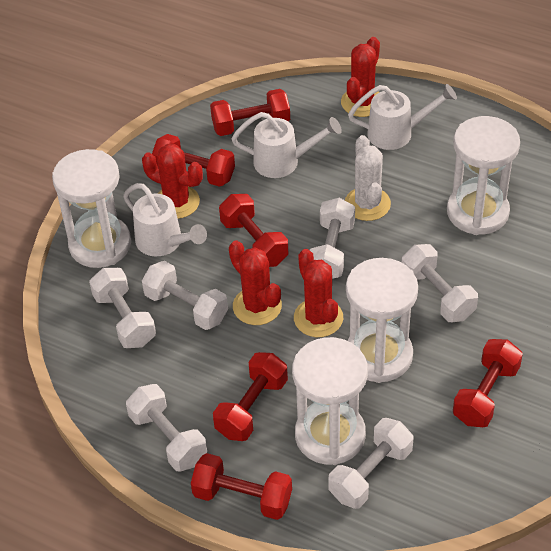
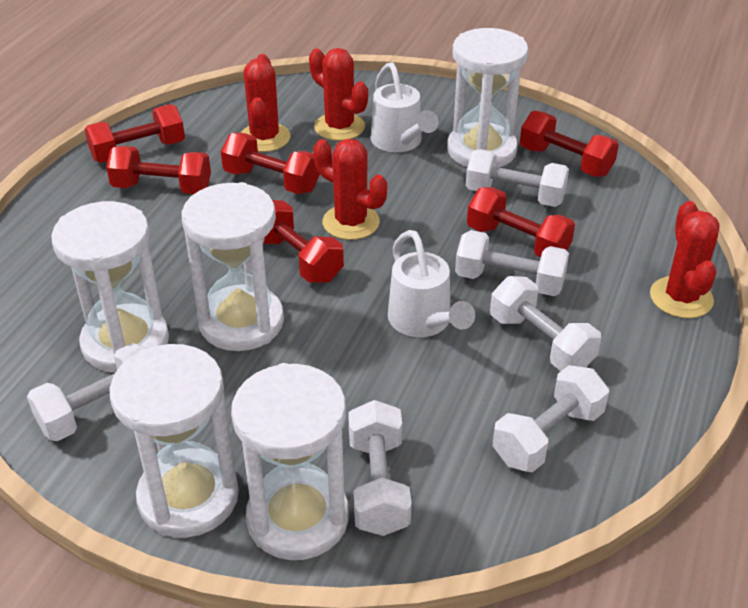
white cactus: [345,135,391,221] = 1 -> none = 0
white hourglass: [52,149,131,268] [292,337,368,465] [346,258,418,383] [447,116,520,235] = 4 -> [51,201,169,373] [109,344,239,538] [182,182,284,351] [231,363,349,560] [447,28,528,168] = 5
white watering can: [123,183,207,256] [232,112,342,178] [348,84,457,150] = 3 -> [371,62,439,152] [388,230,475,337] = 2

